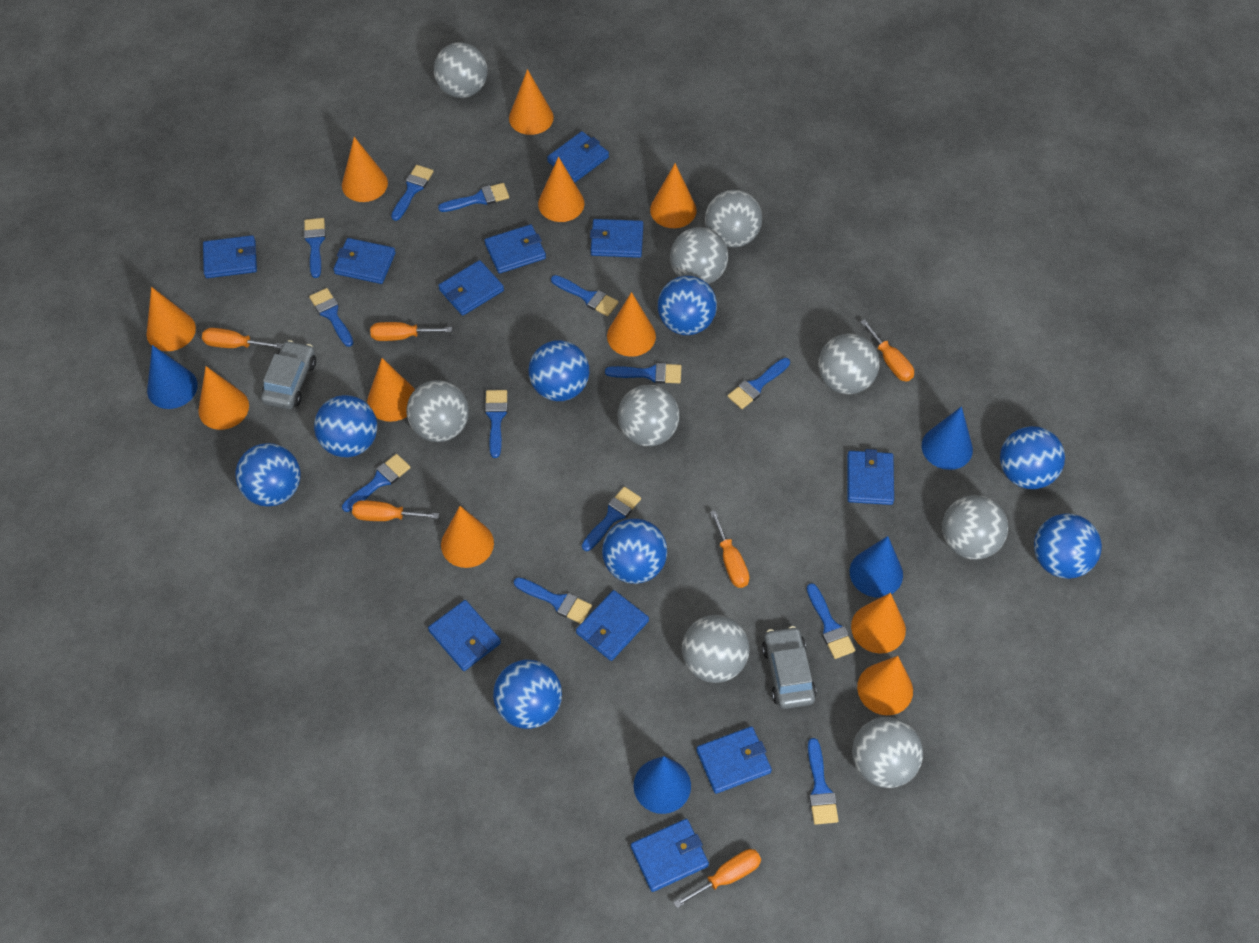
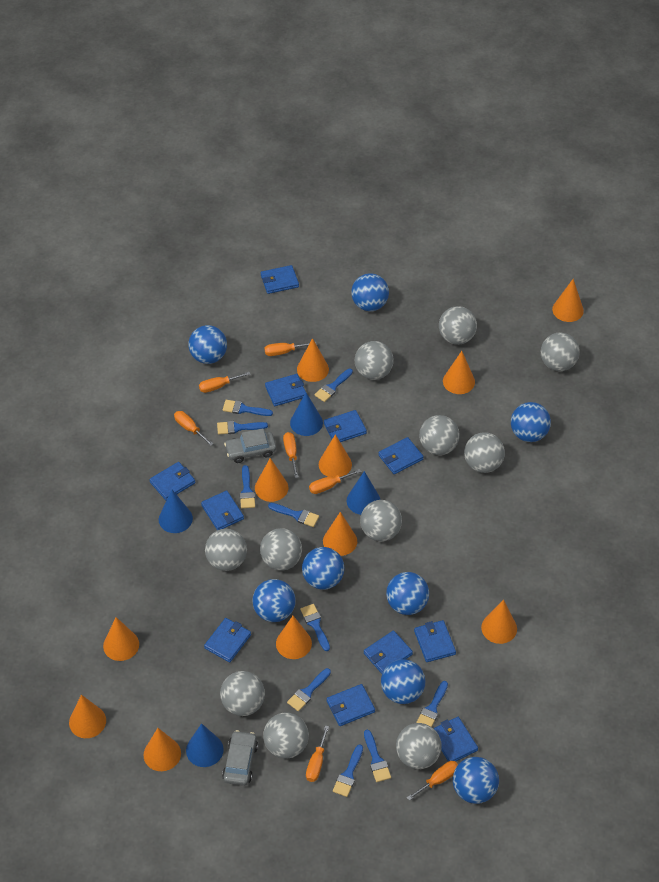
blue brush: [304,218,326,278] [309,288,354,347] [342,454,411,512] [391,165,434,221] [438,183,509,212] [485,390,508,458] [514,577,592,624] [551,275,619,316] [582,487,641,551] [605,363,681,384] [728,358,790,409] [807,583,855,659] [808,738,839,825] = 13 -> [217,421,268,434] [223,400,273,416] [240,465,255,508] [268,503,319,527] [287,668,331,711] [300,604,330,651] [314,369,353,402] [333,745,363,797] [364,729,391,782] [416,681,448,727] = 10
grey ball: [407,380,469,442] [434,42,488,98] [618,385,679,446] [670,227,728,284] [682,615,750,683] [705,190,762,248] [818,333,880,394] [852,717,923,788] [942,495,1008,560] = 9 -> [205,529,247,571] [220,671,265,716] [260,528,302,570] [263,712,309,759] [355,341,394,380] [360,500,402,541] [396,723,442,769] [419,415,460,455] [439,306,477,345] [464,432,505,473] [541,333,580,371] = 11
orange screwdriver: [202,328,283,349] [352,500,439,521] [370,322,452,341] [673,849,761,908] [710,510,749,588] [860,319,914,381] = 6 -> [174,411,213,446] [199,372,250,393] [264,342,317,356] [283,432,299,478] [306,725,329,782] [309,469,361,494] [407,761,458,801] = 7

